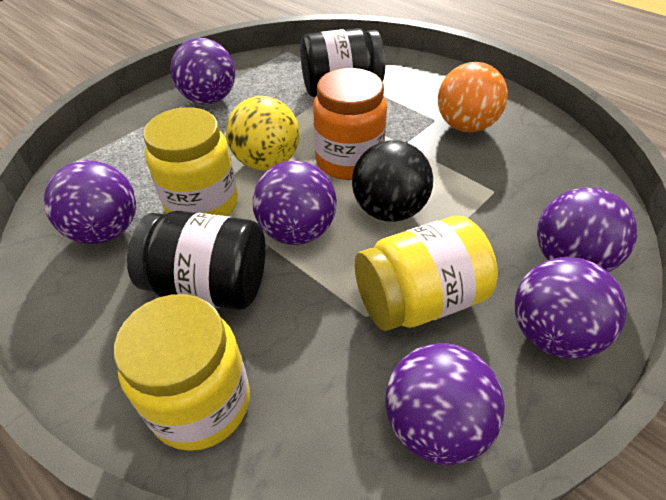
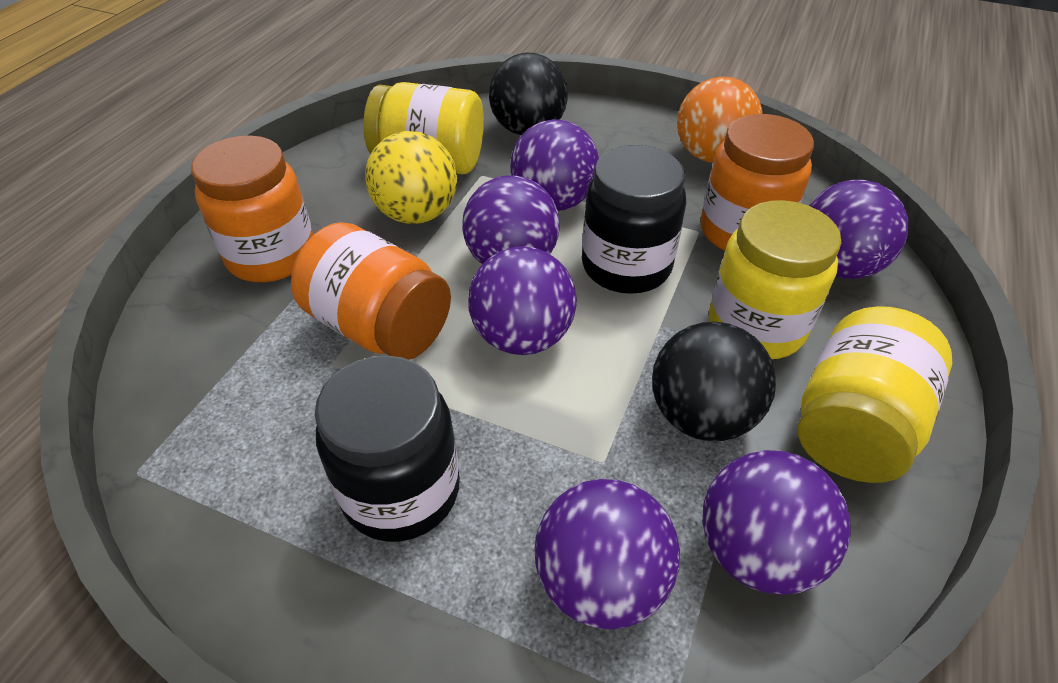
black ball: [352,140,433,222] = 1 -> [489,52,568,135] [652,322,776,441] = 2
orange jar: [313,68,387,180] = 1 -> [191,135,313,282] [291,222,451,360] [701,114,814,251] = 3

